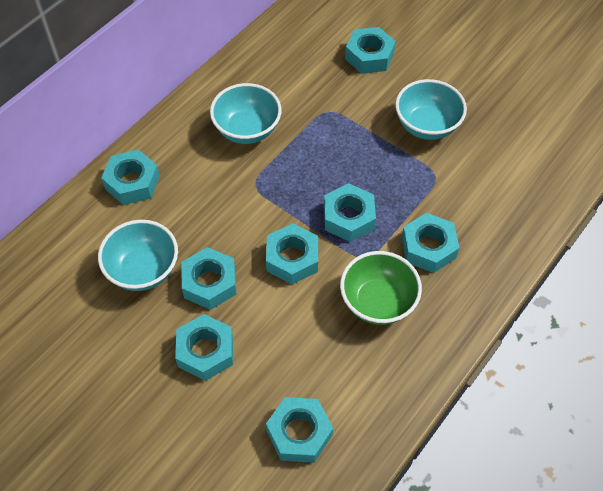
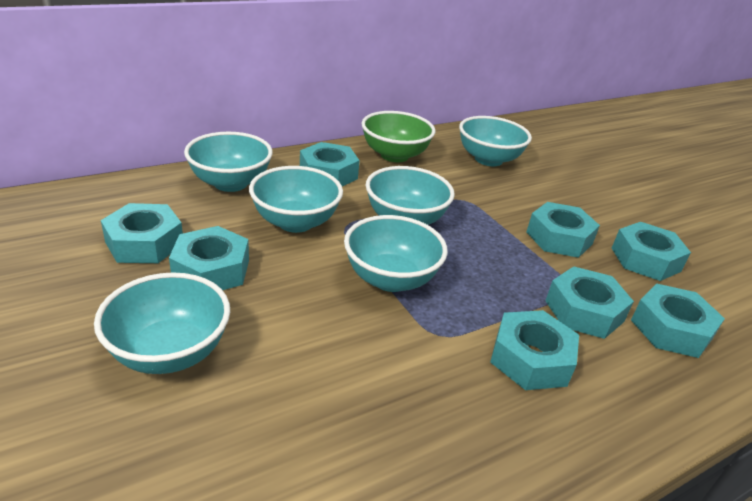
turquoise bowl: [98,220,178,291] [210,83,281,144] [395,79,467,140] = 3 -> [94,272,230,374] [184,132,273,192] [249,166,343,233] [344,215,448,292] [366,166,455,225] [459,116,532,166] = 6

